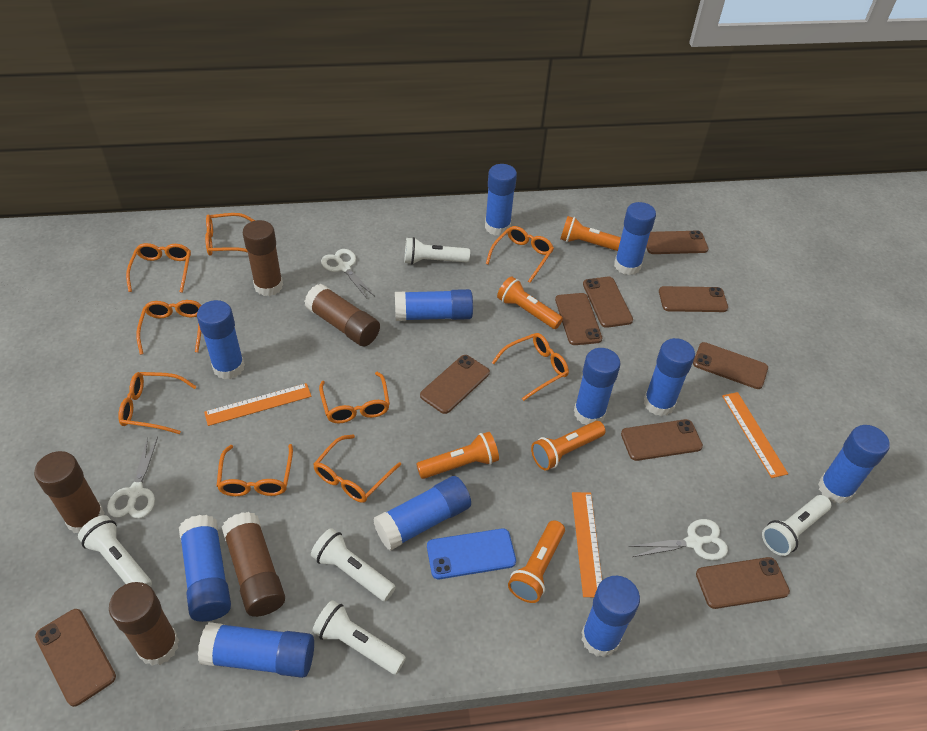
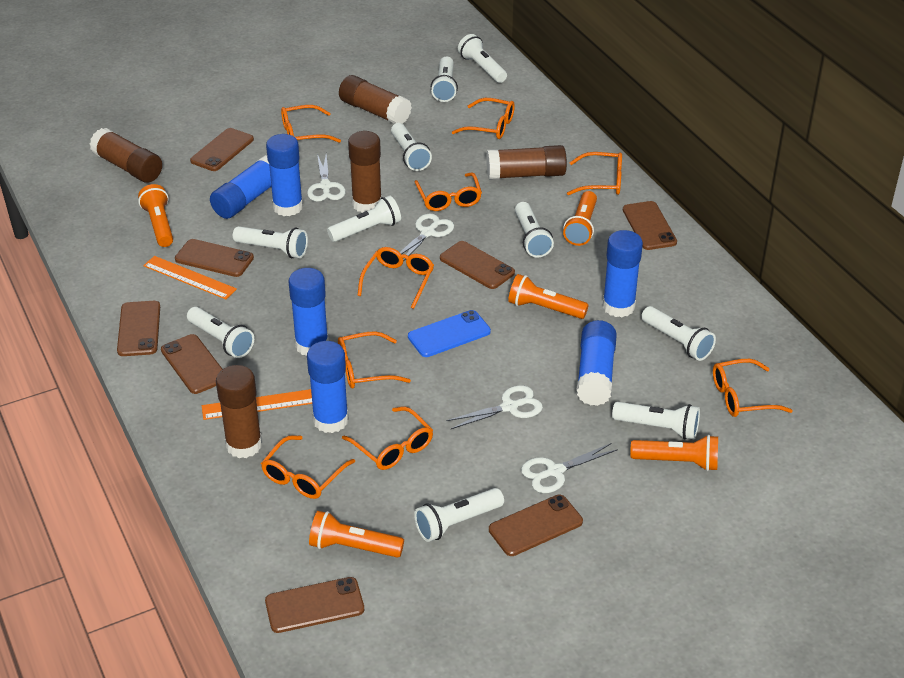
blue glue stick: [179,515,231,622] [197,300,245,379] [198,622,314,678] [373,476,471,551] [395,289,473,321] [485,164,517,236] [574,348,621,425] [581,576,640,657] [614,202,656,275] [644,338,695,416] [818,425,890,504] = 11 -> [210,155,271,219] [266,134,303,216] [289,268,329,356] [307,341,349,433] [577,320,617,406] [603,230,643,317] = 6
brown phone: [35,609,116,707] [420,355,490,414] [555,293,602,345] [583,277,633,328] [621,419,703,461] [646,231,708,254] [659,286,728,312] [693,342,768,389] [696,557,790,609] = 9 -> [117,301,160,356] [161,334,222,394] [175,239,254,277] [190,128,254,171] [265,577,364,633] [440,241,515,289] [489,495,583,556] [623,201,677,250] = 8
orange ruler: [204,383,312,426] [572,492,602,597] [722,392,788,478] = 3 -> [143,256,237,299] [202,389,312,420] = 2
white flashlight: [78,515,152,587] [311,528,396,601] [312,600,406,674] [405,237,470,265] [762,495,831,556] = 5 -> [187,307,254,358] [233,226,308,258] [327,195,401,242] [391,123,432,171] [414,488,504,542] [431,57,458,102] [458,34,507,83] [515,202,554,257] [612,402,700,440] [641,306,716,361] = 10
white scissors: [107,437,158,518] [321,249,375,298] [629,519,728,560] = 3 -> [307,154,346,202] [399,213,454,261] [446,385,543,429] [521,443,618,493] = 4

